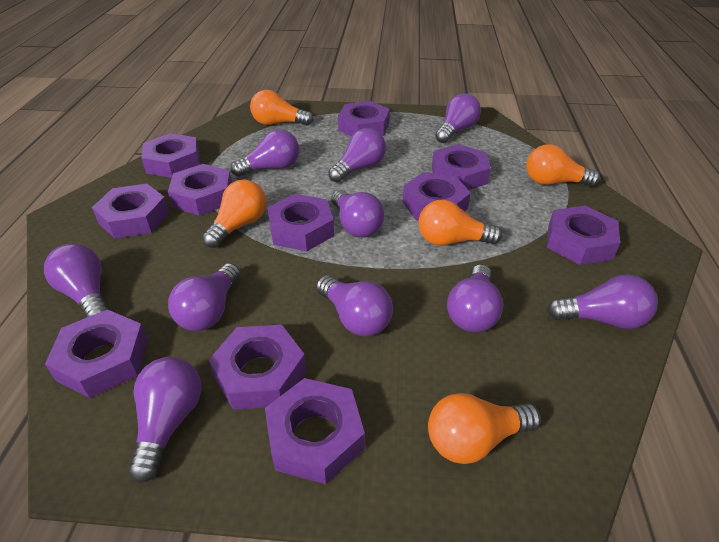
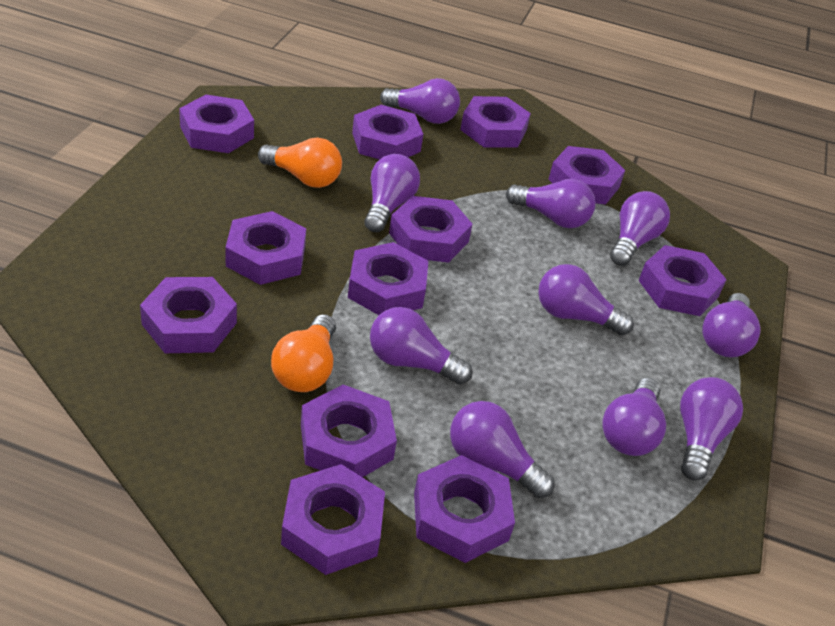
orange light bulb: [202,180,267,248] [250,90,314,126] [418,200,503,246] [428,393,541,464] [526,144,600,186] = 5 -> [258,138,342,188] [271,314,336,392] = 2
purple nut: [45,309,148,398] [92,184,169,239] [141,133,200,178] [168,164,232,216] [209,325,306,410] [265,378,365,484] [267,194,334,252] [338,101,390,136] [403,172,471,221] [432,144,491,190] [547,205,620,265] = 11 -> [140,277,237,353] [179,95,254,153] [225,211,306,285] [281,464,385,575] [301,385,397,477] [348,242,428,315] [352,105,423,159] [389,196,473,263] [414,455,515,563] [460,96,531,148] [549,146,625,205] [638,245,727,316] = 12

